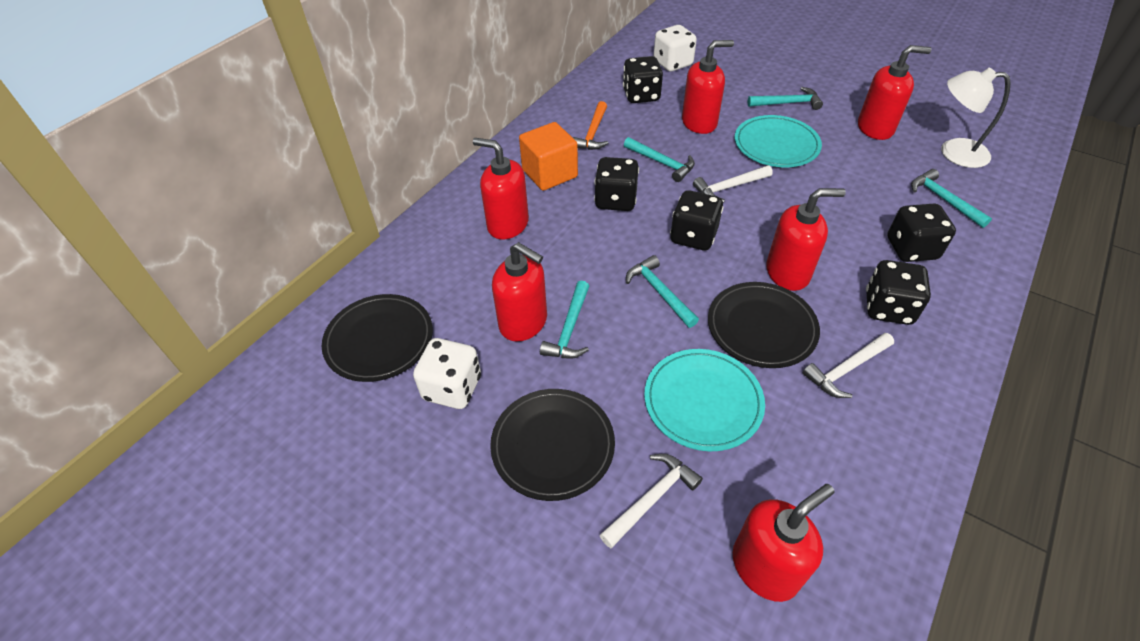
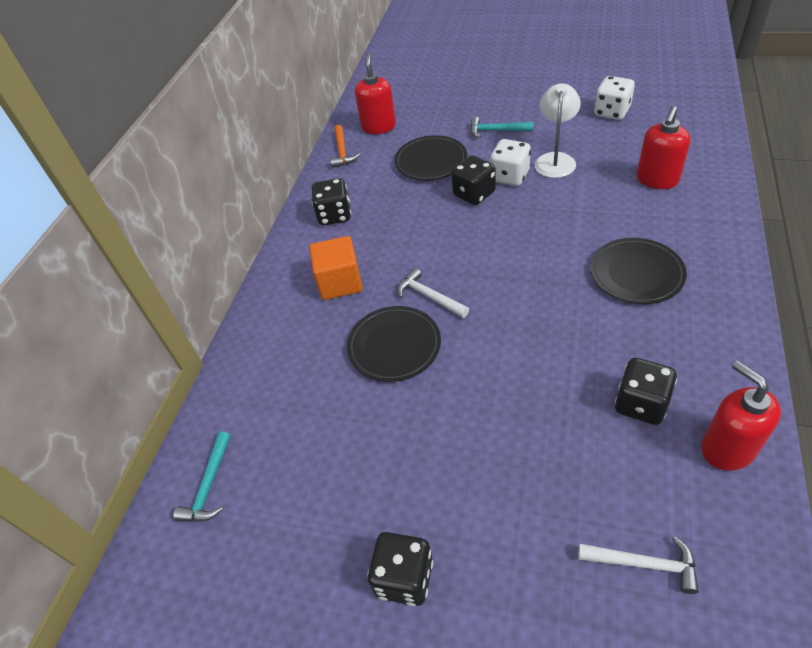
black dice: [594,157,639,211] [623,56,663,103] [670,190,723,250] [866,260,931,325] [887,204,956,262] = 5 -> [312,178,351,225] [367,532,433,606] [451,155,496,205] [615,358,677,425] = 4
red soap dispenser: [473,138,529,239] [492,242,547,342] [682,40,734,134] [733,484,835,602] [766,188,846,291] [858,45,931,140] = 6 -> [355,53,396,134] [637,106,690,189] [701,361,781,471] = 3
turquoise hammer: [540,281,589,359] [624,137,695,182] [626,255,699,328] [748,87,823,110] [911,169,992,228] = 5 -> [173,431,231,522] [470,117,534,138] = 2
turquoise plate: [644,349,765,451] [735,115,822,167] = 2 -> none = 0
white hammer: [600,454,703,548] [693,165,773,203] [803,333,894,398] = 3 -> [398,268,469,318] [578,536,699,594] = 2

